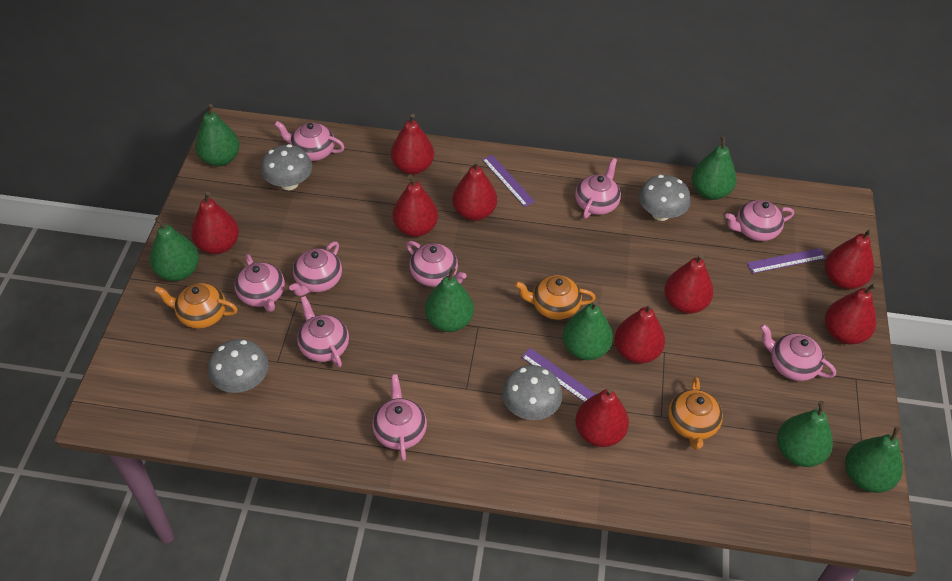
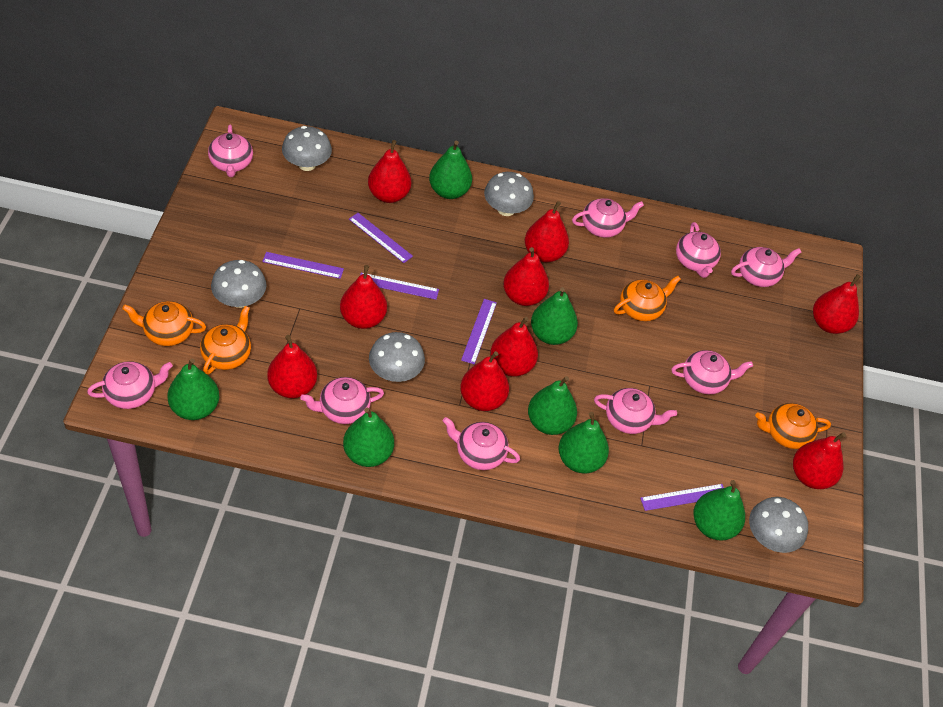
grey mushroom: [208,339,269,393] [261,144,312,190] [502,365,562,420] [639,175,691,221] = 4 -> [211,260,267,308] [282,126,332,171] [369,332,425,382] [484,172,534,216] [749,497,808,553] = 5
orange teapot: [154,283,238,329] [515,275,596,320] [668,377,723,450] = 3 -> [122,301,206,346] [200,306,251,375] [614,276,681,321] [755,403,831,449] = 4
purple ruler: [482,155,535,207] [521,348,596,402] [747,248,826,274] = 3 -> [262,252,344,279] [349,213,413,263] [360,273,439,300] [461,299,497,364] [640,484,724,511] = 5

